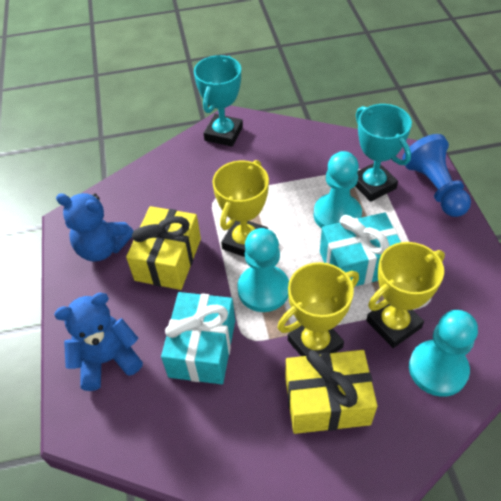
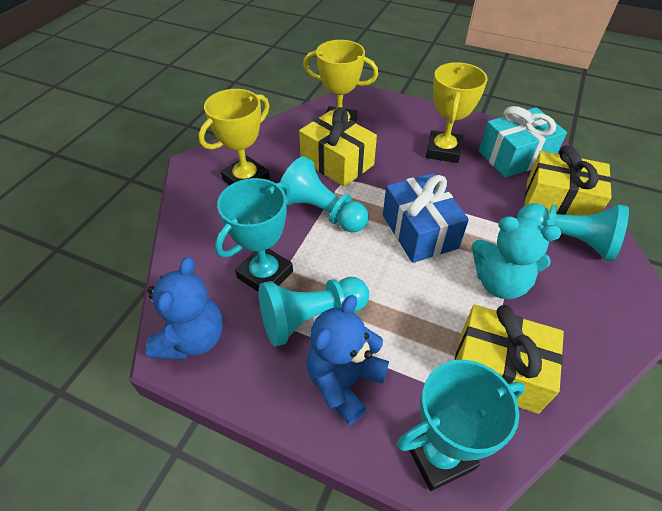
blue gift: none = 0 -> [383,173,469,263] = 1
blue pawn: [402,134,471,217] = 1 -> none = 0
turquoise gift: [161,292,235,384] [320,212,401,286] = 2 -> [479,106,567,178] = 1
turquoise teddy bear: none = 0 -> [471,216,561,299] = 1
yellow gift: [126,206,201,290] [285,350,377,434] = 2 -> [299,107,377,187] [455,305,564,414] [525,145,612,215] = 3

